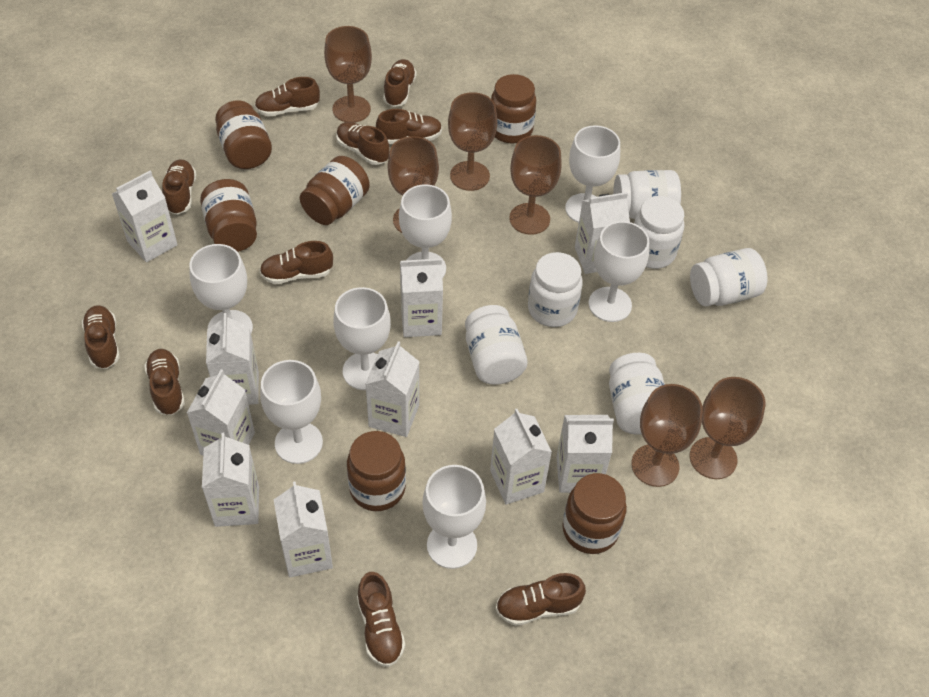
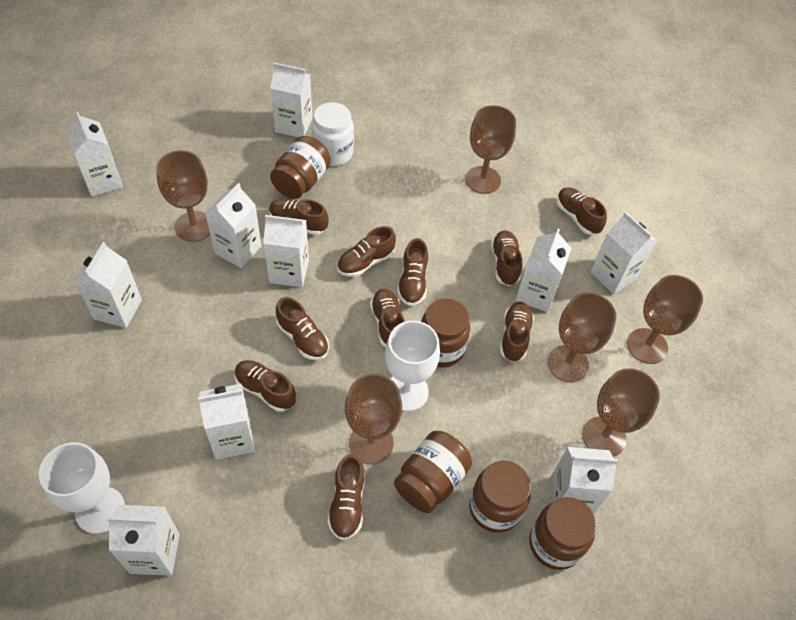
brown jar: [200,179,257,252] [215,100,272,169] [300,156,370,225] [347,431,406,511] [491,74,536,144] [562,473,627,554] = 6 -> [270,136,331,199] [394,431,472,513] [421,299,470,368] [469,461,531,533] [529,497,597,570] = 5
white goblet: [189,244,253,333] [260,360,323,464] [333,287,391,390] [399,184,452,278] [422,465,486,569] [565,125,620,223] [589,221,649,322] = 7 -> [39,442,125,534] [385,321,440,411] = 2
white jar: [465,305,528,385] [528,252,583,327] [609,353,665,435] [613,170,681,219] [634,196,684,269] [690,248,768,307] = 6 -> [311,102,354,166] = 1

